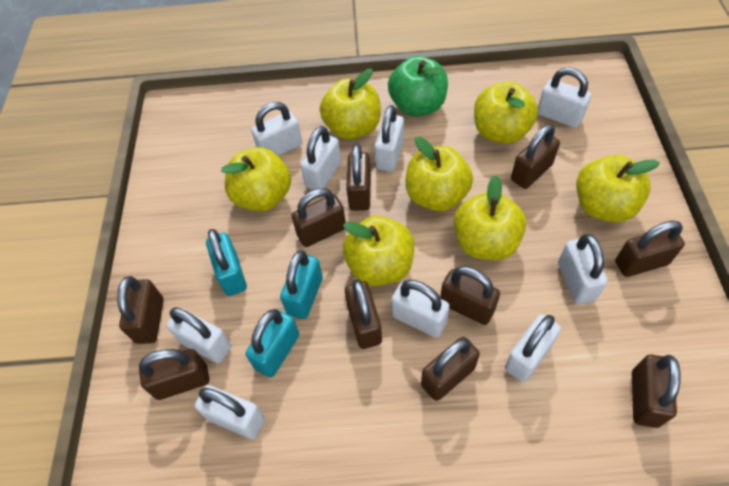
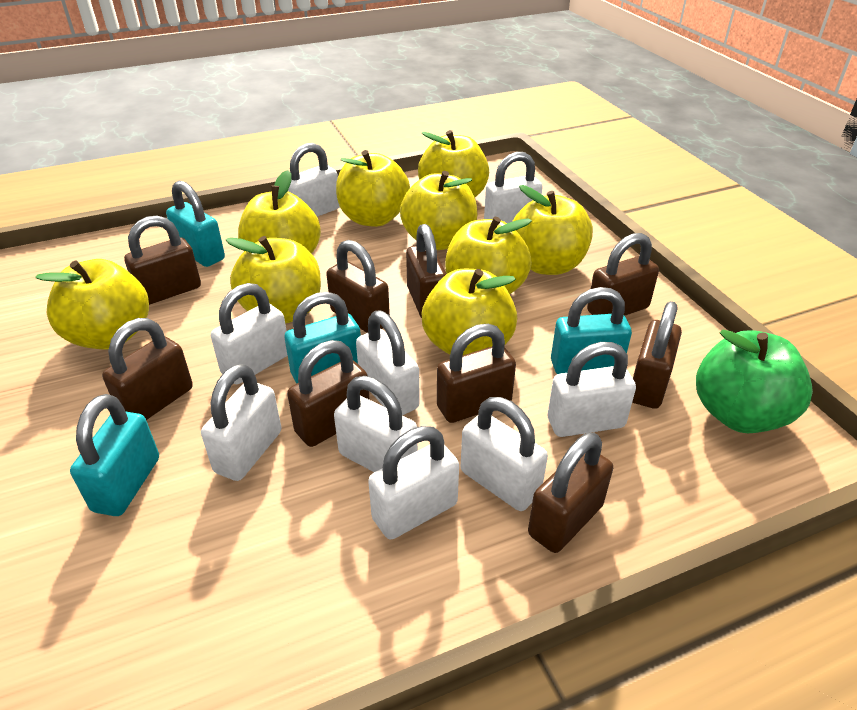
brown padlock: [117,276,164,344] [139,349,209,400] [292,188,346,247] [345,279,382,349] [346,144,371,211] [421,337,480,401] [440,266,500,325] [511,124,560,189] [615,220,685,277] [632,355,681,428] = 10 -> [102,318,193,420] [124,216,201,305] [287,340,370,447] [326,240,390,333] [406,224,447,318] [437,324,516,423] [528,433,613,553] [587,233,659,316] [632,301,682,409] = 9
turquoise padlock: [206,229,247,296] [246,309,299,377] [280,250,323,319] = 3 -> [70,394,159,516] [166,181,225,267] [285,292,361,384] [551,287,632,374] = 4
yellow apple: [221,147,291,212] [320,69,381,140] [343,216,414,286] [406,137,473,212] [454,175,526,260] [474,82,538,144] [576,155,660,223] = 7 -> [35,259,149,350] [226,236,321,324] [238,170,321,254] [336,150,410,227] [400,171,477,250] [418,130,489,197] [422,269,517,355] [445,217,532,294] [512,185,593,275] = 9

